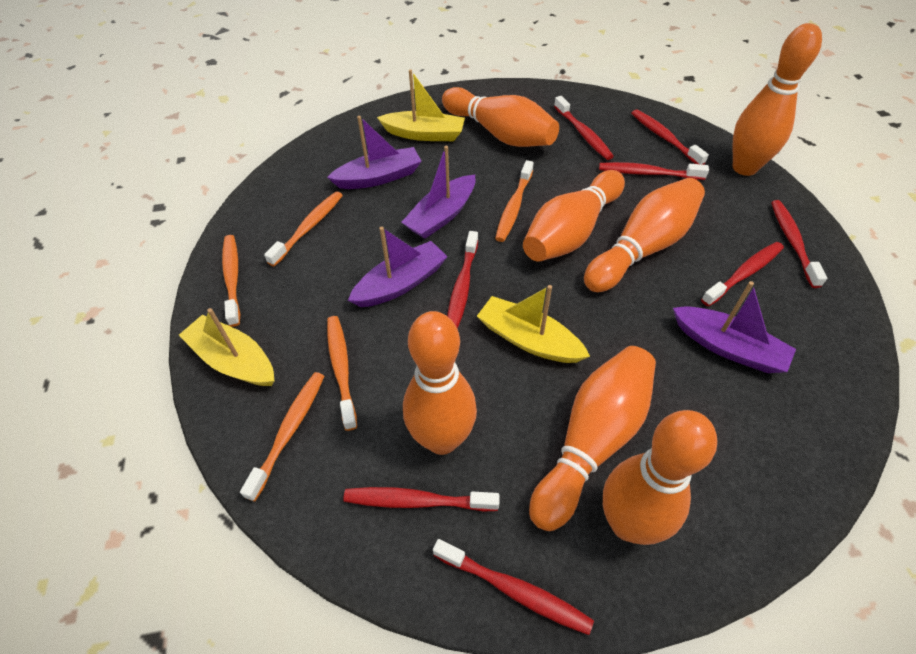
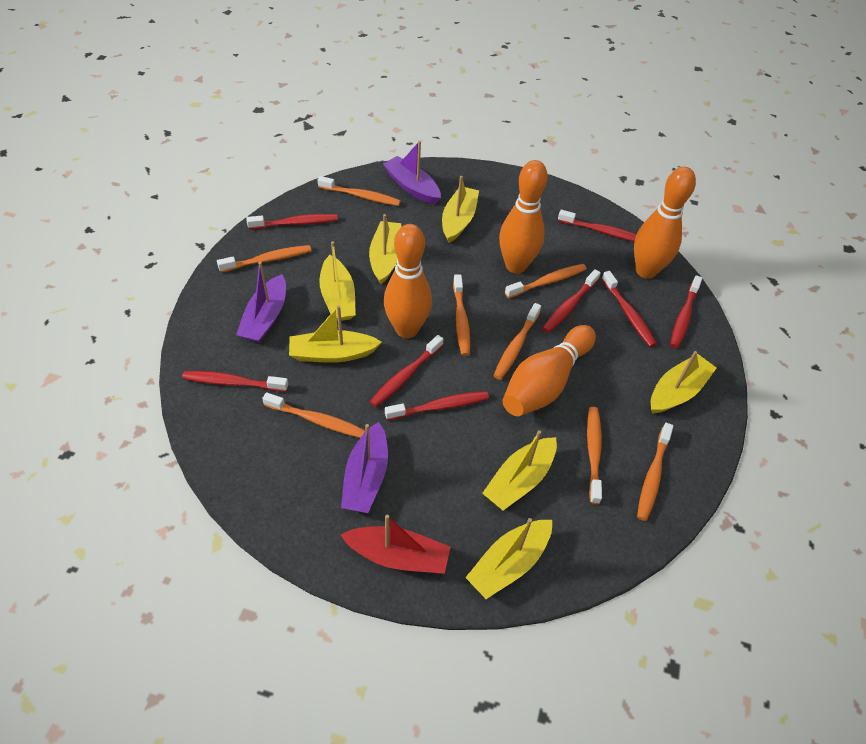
orange bowling pin: [403,311,477,455] [442,87,559,147] [523,170,625,262] [529,346,656,531] [584,178,705,292] [603,410,717,545] [733,23,822,176] = 7 -> [384,224,432,338] [499,160,548,274] [503,325,596,416] [634,167,696,279] = 4
orange toothbrush: [222,235,240,327] [240,372,324,502] [264,191,343,267] [327,316,357,431] [495,160,534,242] = 5 -> [217,245,311,272] [262,392,365,438] [318,176,401,206] [453,275,470,356] [494,303,541,380] [505,264,586,298] [587,407,602,504] [637,423,674,521] = 8
purple boat: [327,115,422,189] [348,227,448,307] [401,146,476,239] [673,281,796,373] = 4 -> [236,261,286,343] [341,422,388,513] [383,141,441,205] = 3
red boat: none = 0 -> [341,515,451,574] = 1
yellow boat: [179,308,274,386] [377,69,465,141] [477,285,590,363] = 3 -> [289,305,382,363] [319,241,356,321] [369,214,401,284] [442,176,479,243] [465,518,552,599] [482,430,557,510] [651,351,717,414] = 7

